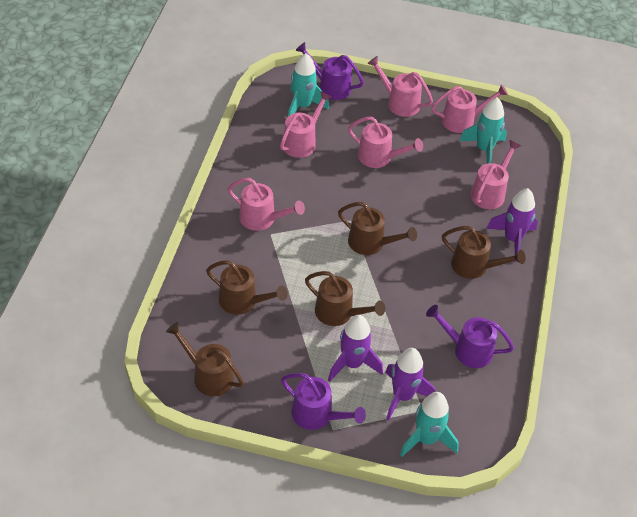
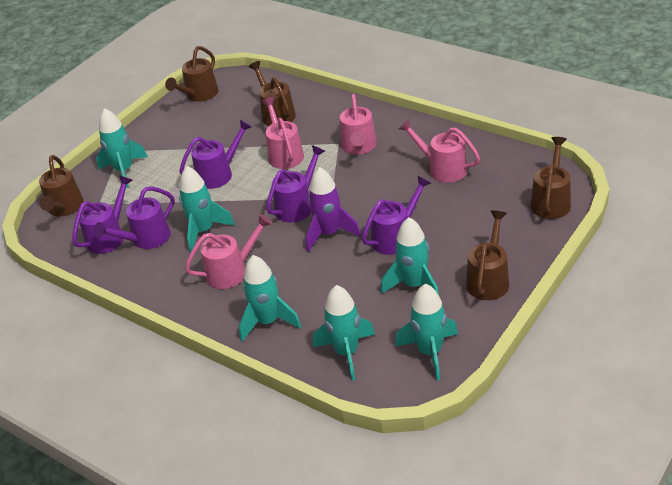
pink watering can: [228,178,305,231] [280,91,332,158] [348,117,423,168] [367,56,433,117] [431,84,508,133] [470,140,521,209] = 6 -> [185,214,272,289] [262,97,304,169] [340,94,377,154] [399,119,480,183] = 4
purple rocket: [328,315,383,382] [385,348,435,421] [486,188,538,262] = 3 -> [306,167,361,252] = 1
purple watering can: [281,373,366,430] [296,42,364,100] [426,305,514,368] = 3 -> [72,175,133,254] [94,187,175,249] [179,120,252,189] [266,145,325,222] [362,176,431,255] = 5
turquoise rocket: [288,53,329,116] [400,392,459,457] [459,97,507,164] = 3 -> [96,108,148,188] [179,166,235,252] [239,255,301,342] [313,285,375,381] [381,217,439,295] [395,284,458,380] = 6

